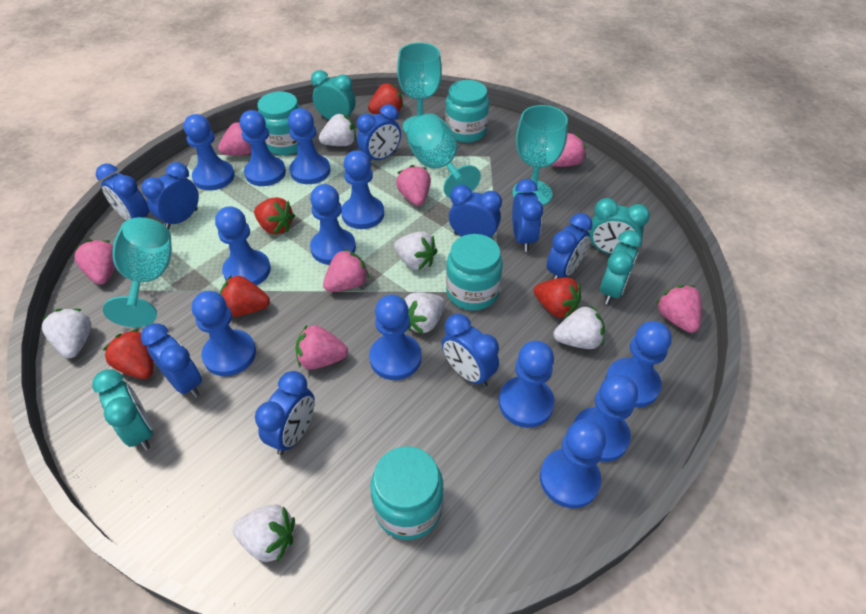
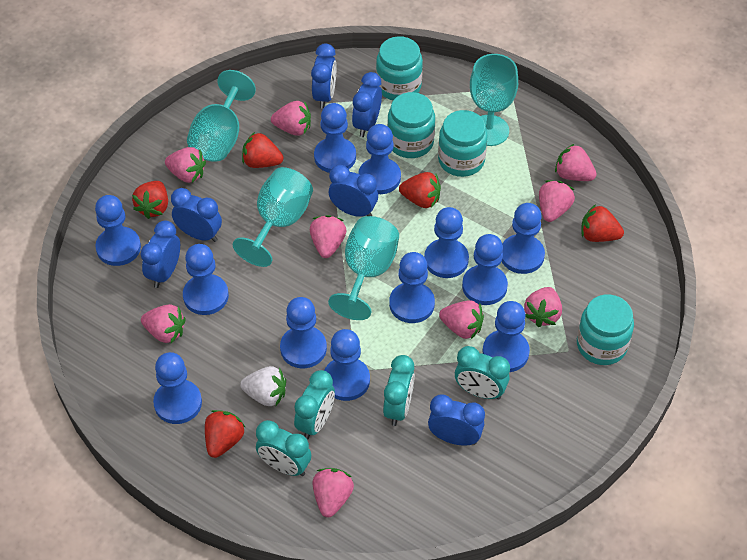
blue clock: [96,164,149,220] [141,162,199,230] [141,323,202,398] [255,371,315,455] [357,104,401,161] [442,314,499,387] [449,185,502,239] [512,179,543,252] [547,213,593,279] = 9 -> [140,221,180,288] [171,188,222,242] [311,44,337,109] [329,165,378,217] [352,72,382,137] [428,395,485,446] = 6
pink strawberry: [74,239,116,285] [218,122,251,155] [295,325,348,370] [323,249,369,292] [396,165,431,206] [551,133,586,167] [656,285,702,333] = 7 -> [141,304,186,343] [165,147,206,183] [271,101,311,136] [310,215,347,258] [313,468,354,517] [439,300,484,339] [524,287,562,327] [539,180,575,222] [555,144,597,181] = 9
white strawberry: [42,308,91,358] [232,504,295,563] [319,114,356,146] [394,231,437,270] [404,292,445,334] [553,306,605,349] = 6 -> [240,366,286,406] = 1

